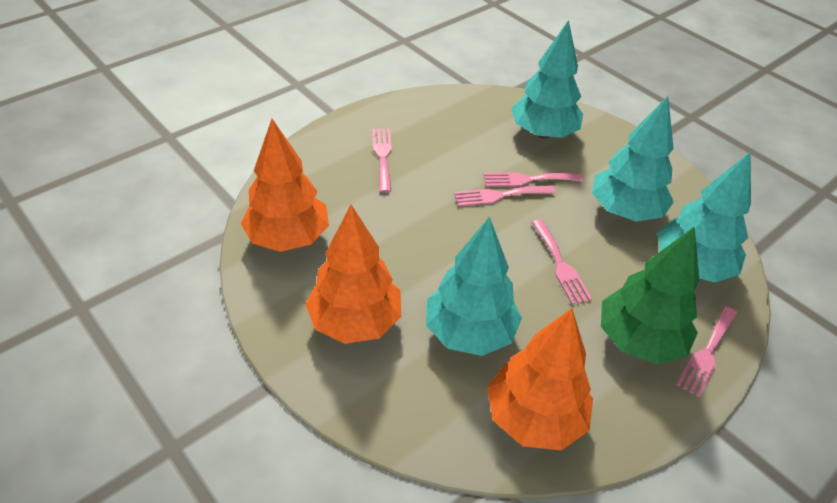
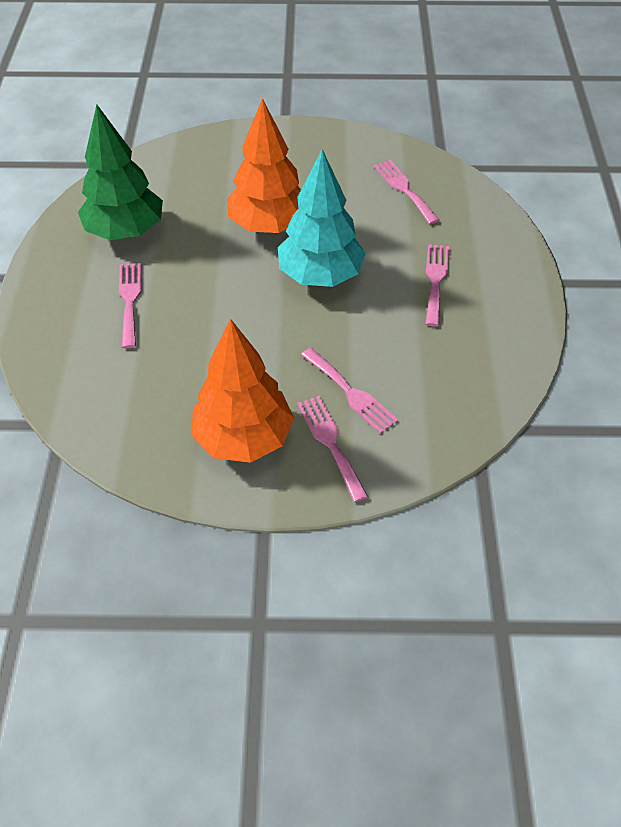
orange tree: [241,119,329,252] [305,205,401,344] [487,308,593,450] = 3 -> [191,319,294,463] [227,98,301,233] = 2
turquoise tree: [426,216,522,356] [511,20,583,139] [592,96,674,221] [657,152,751,283] = 4 -> [278,149,366,287] = 1

